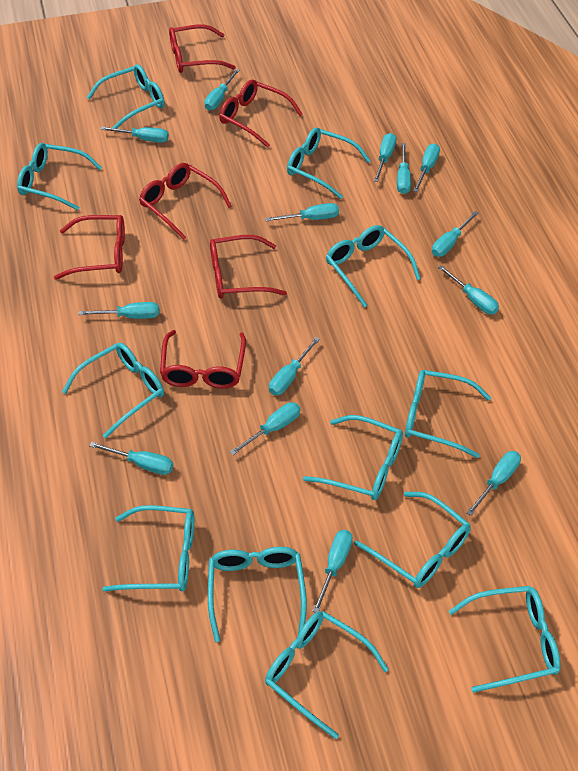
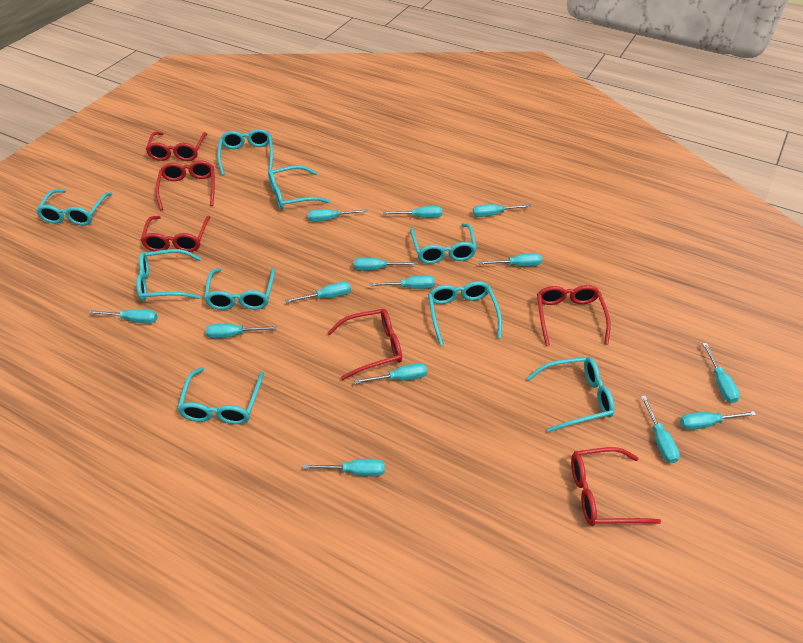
turquoise glasses: [17,143,102,211] [62,343,164,438] [87,64,165,129] [102,505,194,591] [208,547,307,642] [265,611,389,739] [287,127,371,199] [303,415,403,500] [326,225,421,307] [354,491,471,588] [405,370,491,458] [449,586,560,693] = 12 -> [36,189,112,226] [136,249,202,301] [177,367,264,424] [204,268,275,310] [217,129,273,175] [268,165,330,210] [410,223,477,264] [428,281,502,346] [527,357,615,432] = 9

